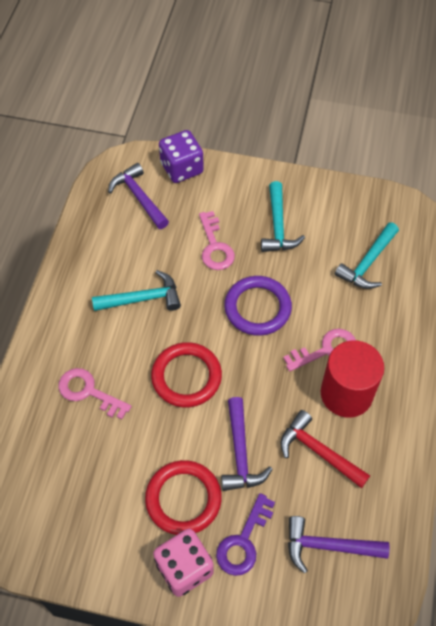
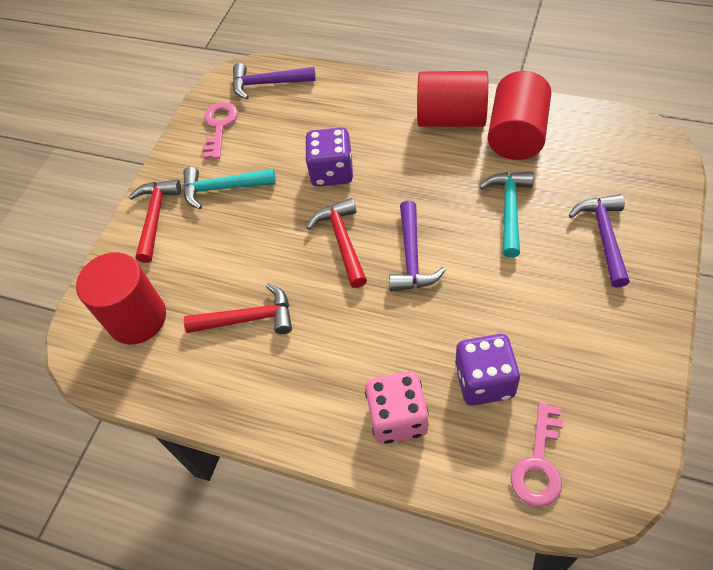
pink key: [58,368,132,419] [199,211,235,270] [283,329,356,371] = 3 -> [202,102,238,159] [511,402,563,506] = 2
purple dice: [159,130,204,183] = 1 -> [305,127,353,186] [455,334,520,406] = 2
purple key: [216,493,275,576] = 1 -> none = 0
purple ring: [224,276,292,336] = 1 -> none = 0
red cylinder: [321,340,384,417] = 1 -> [76,252,166,344] [417,71,488,127] [488,71,551,160] = 3
red hammer: [280,410,370,488] = 1 -> [129,180,181,263] [184,283,292,334] [307,198,367,288] = 3
red ring: [145,460,222,535] [151,342,222,407] = 2 -> none = 0
turquoise hammer: [92,270,181,311] [261,181,305,252] [335,222,399,289] = 3 -> [183,167,276,209] [479,172,534,258] = 2

